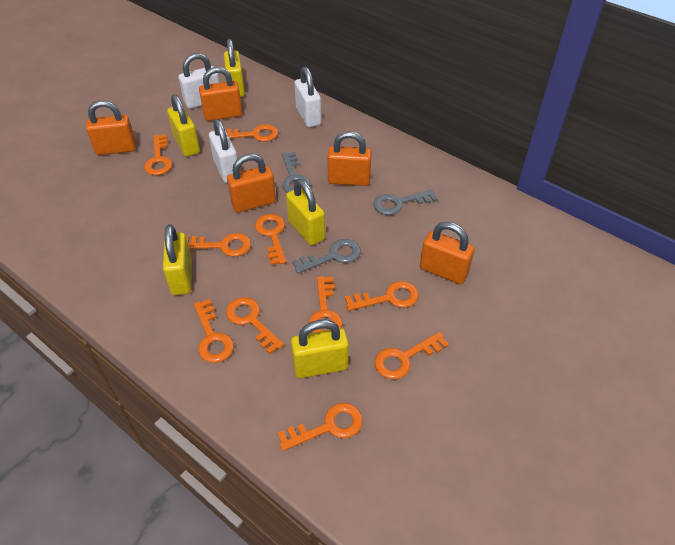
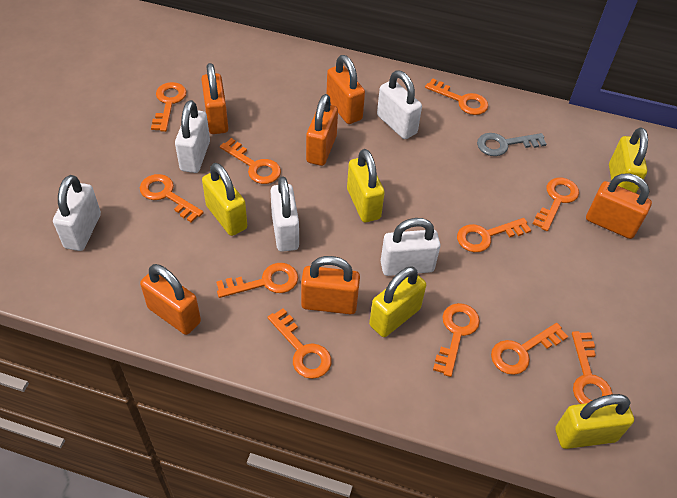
grey key: [282,152,310,193] [292,239,361,274] [373,189,438,215] = 3 -> [477,133,547,156] = 1
orange key: [144,135,172,175] [186,233,251,257] [194,299,234,363] [226,297,284,354] [227,124,278,142] [255,214,286,265] [277,403,363,451] [308,276,343,333] [345,281,419,311] [374,332,449,379] = 10 -> [140,174,204,223] [151,82,187,132] [216,263,298,298] [220,138,281,184] [267,308,331,379] [425,79,488,115] [433,303,480,377] [457,218,531,252] [491,323,568,375] [533,178,579,231] [572,331,613,404] = 11
orange padlock: [86,100,136,155] [199,67,242,121] [227,154,276,212] [327,131,372,186] [420,222,475,284] = 5 -> [140,264,201,335] [201,63,228,134] [301,256,360,314] [306,94,338,166] [326,55,365,124] [586,173,652,239] = 6
white padlock: [179,53,220,109] [209,119,238,183] [295,66,321,127] = 3 -> [53,175,101,251] [175,100,210,173] [271,176,299,252] [377,70,422,139] [381,218,440,276] = 5

